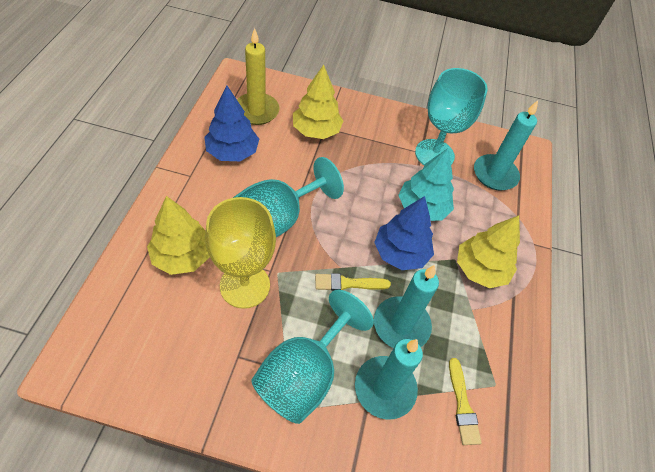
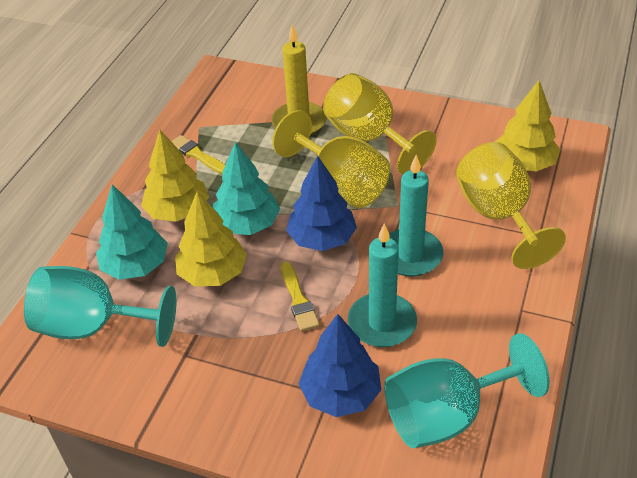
turquoise candle: [355,339,423,420] [374,265,439,348] [474,100,538,191] = 3 -> [348,223,417,347] [389,155,444,276] = 2
turquoise goblet: [233,157,344,237] [251,290,374,424] [415,68,488,165] = 3 -> [24,266,176,347] [384,333,550,448] = 2
turquoise tree: [398,148,454,221] = 1 -> [96,184,168,280] [213,142,280,235] = 2
yellow goblet: [205,197,276,309] = 1 -> [272,110,390,208] [323,73,436,175] [456,142,566,269] = 3

